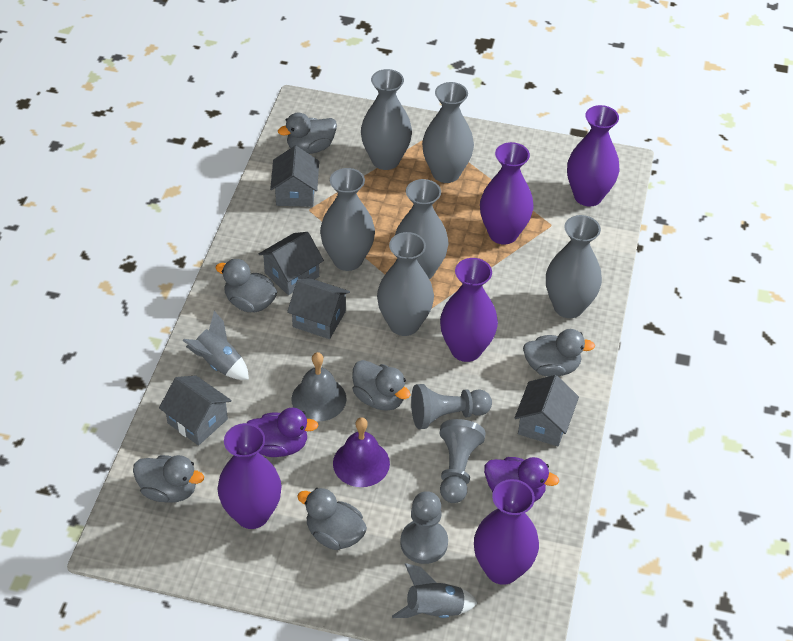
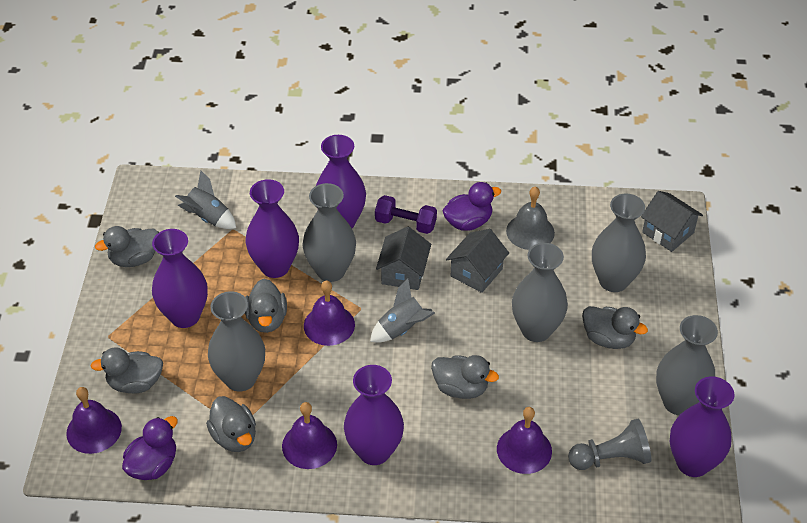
grey house: [159,376,232,446] [259,232,324,295] [270,146,319,207] [287,278,350,339] [515,375,579,446] = 5 -> [376,227,431,290] [446,229,509,293] [641,191,703,252] = 3
grey pawn: [401,491,448,564] [411,384,492,429] [440,419,486,503] = 3 -> [568,419,651,470] = 1
grey vase: [320,168,375,271] [361,69,412,170] [377,232,434,336] [395,179,449,279] [422,82,474,183] [546,215,602,318] = 6 -> [208,291,265,392] [302,183,356,282] [512,243,568,342] [592,194,646,292] [656,315,718,415] = 5
purple bell: [333,417,390,487] = 1 -> [66,387,122,454] [282,402,337,469] [304,281,355,346] [497,407,552,474] = 4
purple dumbbell: none = 0 -> [375,195,437,234] = 1

